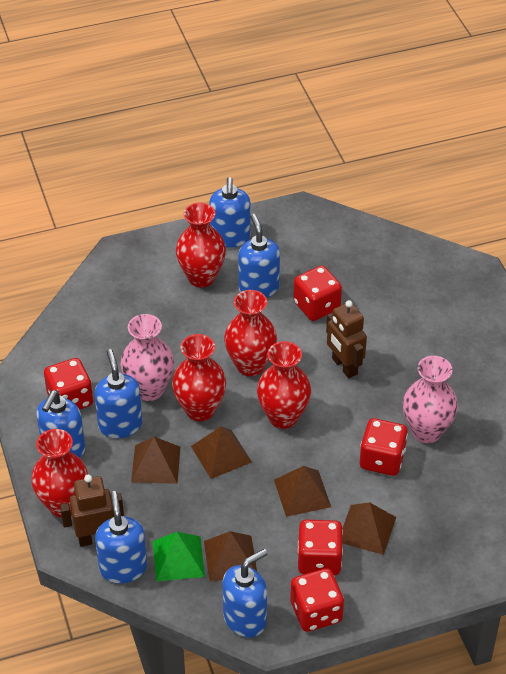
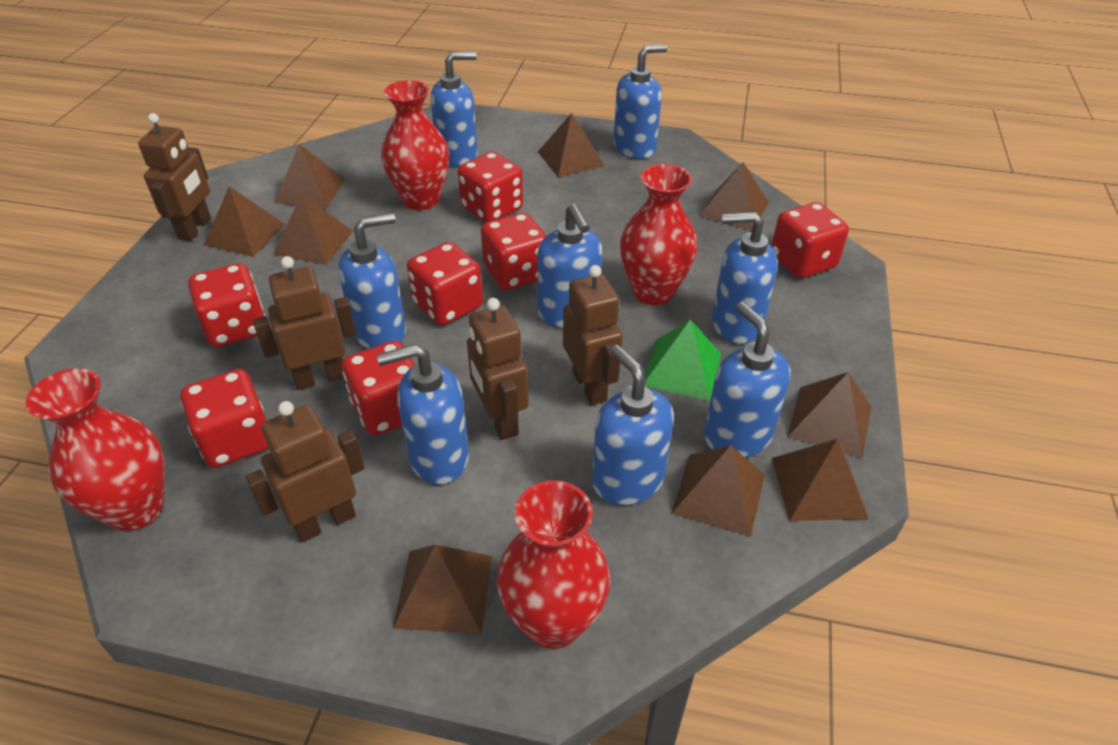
blue soap dispenser: [36,390,85,458] [94,349,142,438] [95,491,147,584] [209,177,251,248] [222,549,267,637] [238,214,280,298] = 6 -> [338,213,406,349] [377,344,469,485] [431,52,478,167] [537,204,602,328] [592,345,674,505] [614,44,667,159] [704,302,791,457] [712,212,778,344] = 8
brown pyramid: [131,437,180,484] [191,426,252,479] [204,531,257,581] [274,466,331,517] [342,502,396,555] = 5 -> [204,186,285,257] [274,194,353,265] [275,144,345,209] [393,545,492,634] [538,113,605,177] [671,445,765,536] [699,162,769,231] [772,439,869,521] [787,372,871,458] = 9
brown robot: [60,475,124,547] [326,300,367,378] = 2 -> [138,113,211,241] [246,401,364,542] [253,256,356,390] [467,298,529,440] [563,265,623,406] = 5
pink vase: [121,314,174,401] [403,356,458,443] = 2 -> none = 0
red dice: [44,358,93,410] [290,568,344,632] [293,265,342,321] [298,520,343,576] [360,418,408,476] = 5 -> [180,369,268,468] [188,263,265,347] [342,341,415,436] [407,242,483,325] [458,152,523,223] [481,213,547,290] [771,202,849,278] = 7
red vase: [31,429,88,517] [172,334,226,421] [176,202,226,287] [224,290,277,376] [257,341,311,429] = 5 -> [26,368,165,531] [381,80,449,210] [497,480,611,649] [620,164,697,305] = 4

